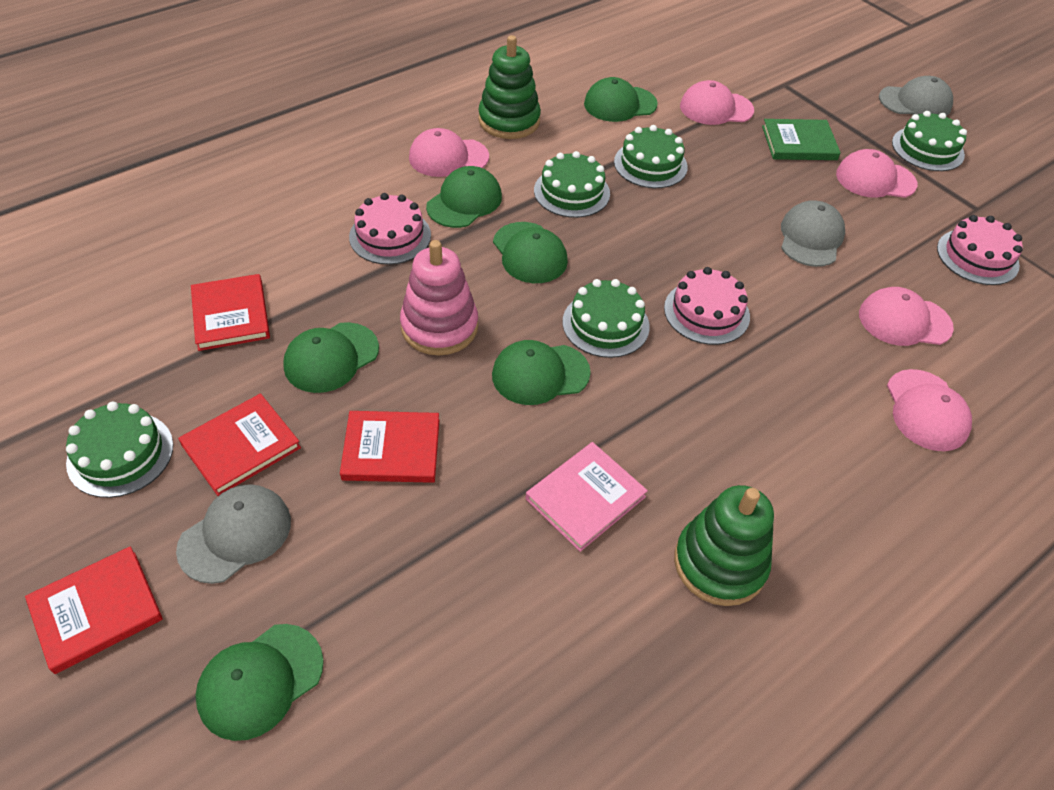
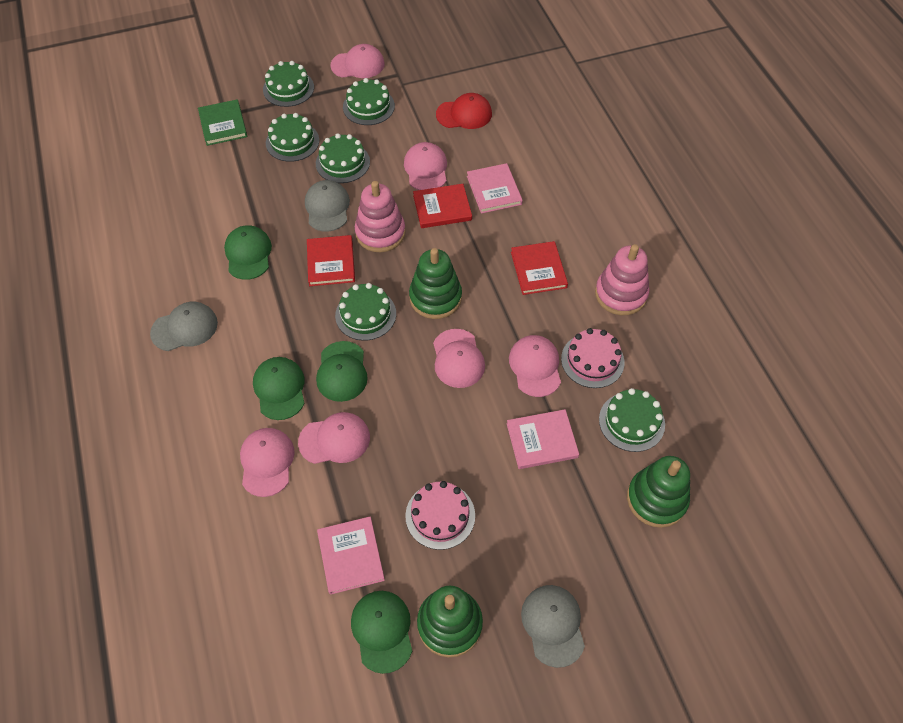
green cake: [66,402,173,498] [534,151,610,218] [562,279,650,358] [614,125,688,188] [892,111,967,171] = 5 -> [263,61,314,107] [266,113,319,162] [316,133,370,183] [335,283,396,341] [343,78,395,125] [599,388,665,452] = 6
green cap: [195,624,324,741] [283,322,379,393] [426,166,502,228] [492,340,591,405] [493,222,568,283] [584,77,658,122] = 6 -> [224,225,272,280] [253,357,305,420] [316,341,368,402] [351,591,412,674] = 4
green stacking toy: [478,35,541,139] [674,485,774,606] = 2 -> [409,248,462,319] [417,586,483,657] [627,456,690,528] = 3
pink book: [526,442,648,552] = 1 -> [317,516,385,595] [467,163,523,214] [507,409,579,469] = 3
pink cake: [349,193,431,265] [664,267,750,345] [937,215,1023,285] = 3 -> [405,481,475,550] [561,328,624,388] = 2
pink cap: [409,128,489,177] [680,80,754,125] [836,149,917,198] [859,287,954,346] [887,369,972,451] = 5 -> [240,428,295,497] [298,412,370,464] [330,44,385,78] [404,142,447,190] [433,329,485,388] [509,335,561,397] = 6
pink stacking toy: [400,240,478,355] = 1 -> [355,181,406,252] [595,244,649,315] = 2
red book: [25,546,163,674] [178,394,301,496] [191,274,270,351] [340,411,439,483] = 4 -> [307,235,355,286] [413,184,472,228] [511,241,568,295] = 3
red cap: none = 0 -> [436,93,492,129] = 1

